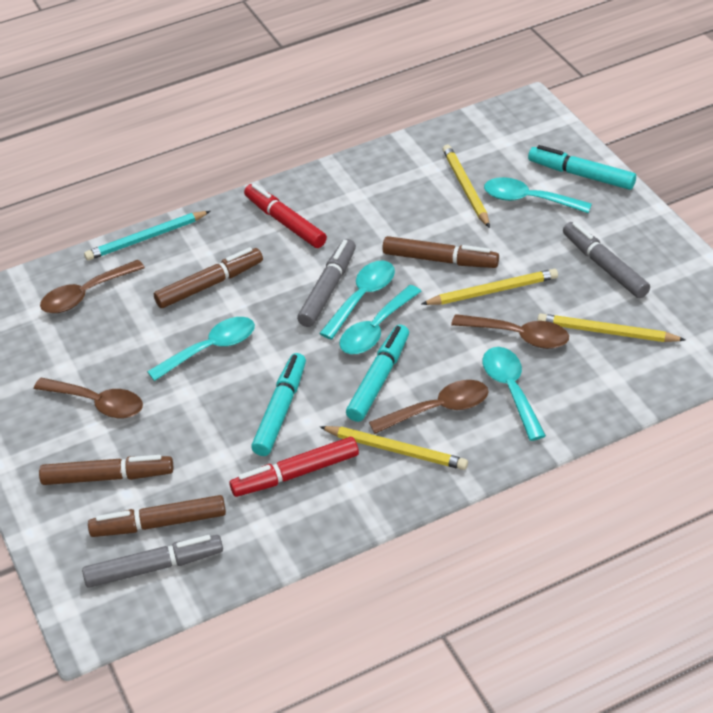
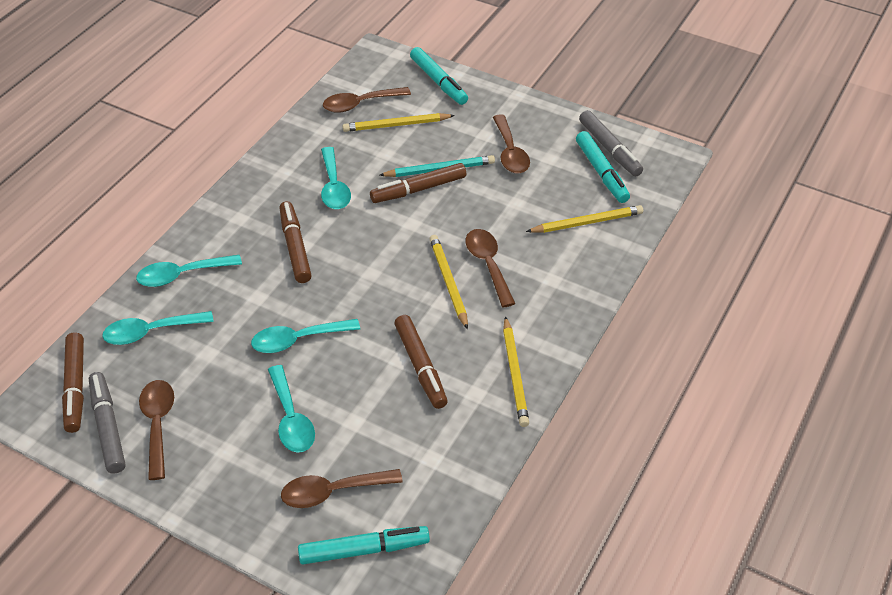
brown spoon: [34,378,143,418] [40,260,145,313] [369,380,489,434] [451,314,569,349] = 4 -> [139,380,174,480] [281,469,403,508] [323,87,411,113] [465,229,516,307] [493,114,530,173] = 5
grey marker: [82,535,223,588] [297,239,356,327] [563,222,650,298] = 3 -> [89,372,125,474] [579,110,643,177] = 2
red marker: [229,437,359,497] [244,183,327,248] = 2 -> none = 0

